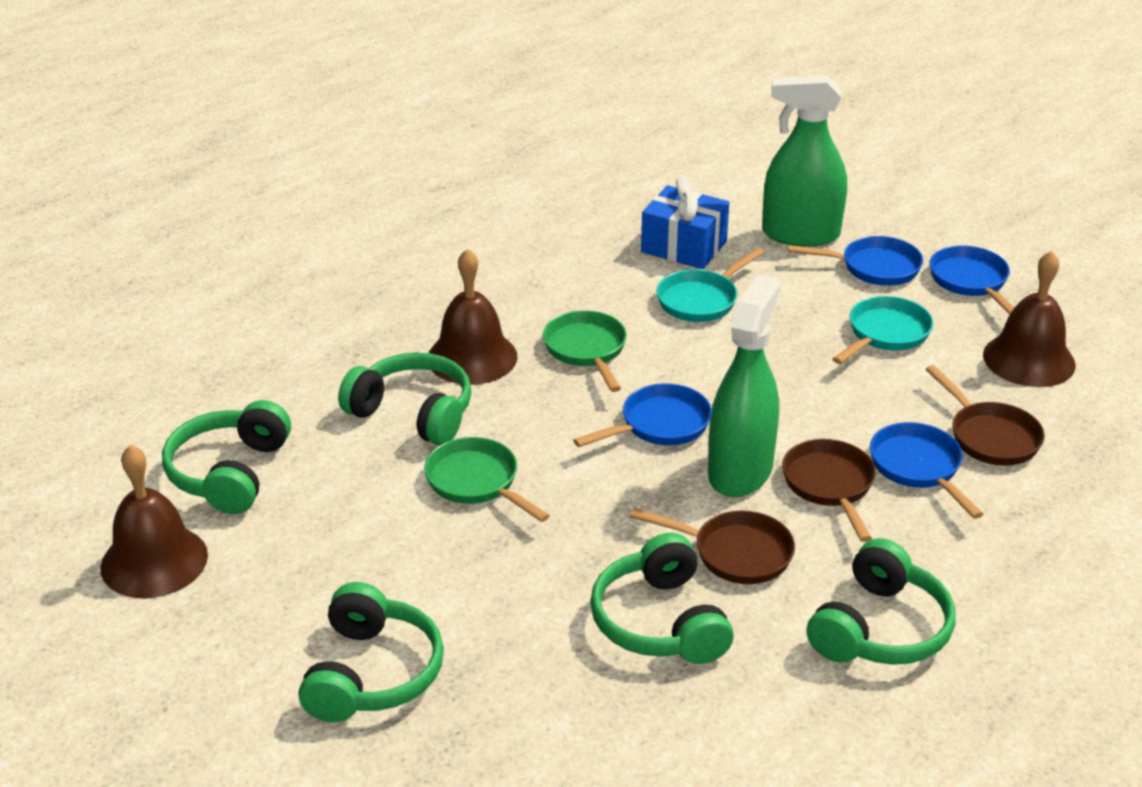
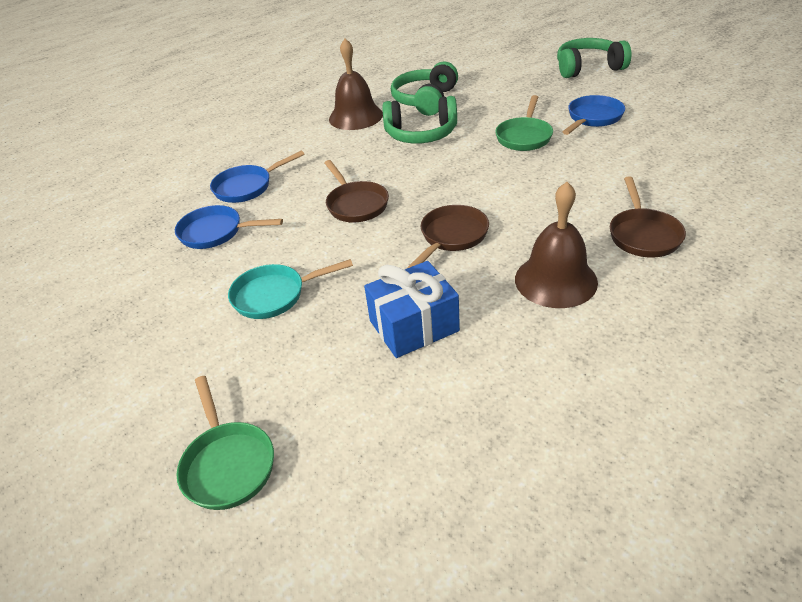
blue pan: [573,383,712,447] [788,236,923,286] [870,422,983,519] [929,245,1015,315] = 4 -> [175,205,283,249] [210,151,305,203] [562,95,625,135] = 3
brown bell: [101,445,208,598] [429,248,518,385] [983,251,1076,387] = 3 -> [329,38,383,130] [515,182,598,308] = 2
green headphones: [162,400,291,514] [298,582,444,722] [338,352,471,446] [590,533,734,664] [807,538,956,665] = 5 -> [382,96,457,144] [391,61,458,116] [557,38,631,78] = 3
green spray bottle: [708,274,780,497] [762,75,847,247] = 2 -> none = 0
turquoise pan: [656,247,764,322] [833,296,933,364] = 2 -> [228,259,353,319] = 1

